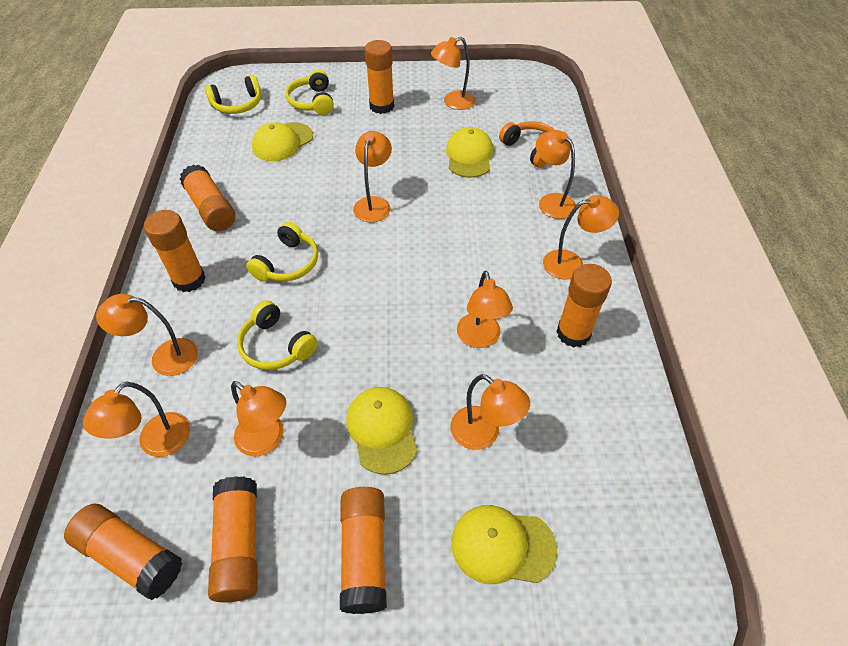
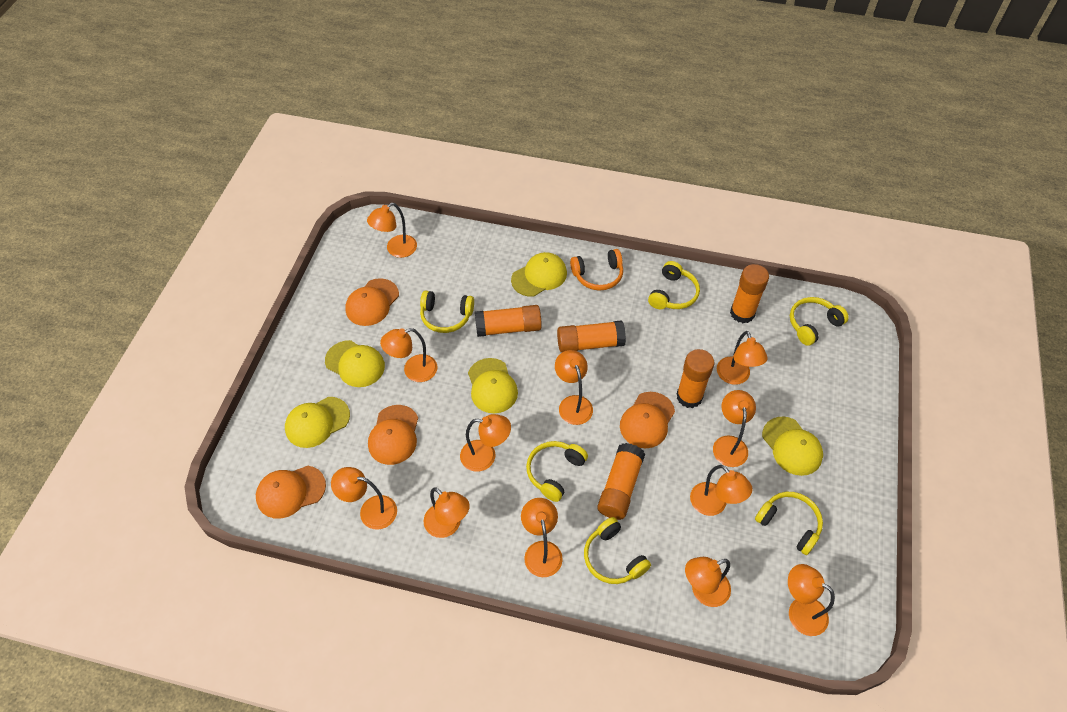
orange cap: none = 0 -> [256,466,326,519] [345,278,399,326] [368,405,418,465] [620,392,675,448] = 4
orange glue stick: [64,504,183,600] [144,210,206,292] [180,164,235,231] [208,476,257,603] [340,487,387,614] [365,40,394,114] [556,264,612,347] = 7 -> [475,305,542,337] [557,320,626,353] [597,443,645,520] [677,349,714,408] [730,264,769,323] = 5
orange lamp: [83,382,190,457] [96,294,198,376] [231,381,286,456] [353,131,392,222] [431,37,476,110] [450,374,530,450] [457,271,513,348] [536,130,576,219] [543,195,619,280] = 9 -> [331,467,397,529] [367,203,417,258] [380,328,438,382] [424,487,470,538] [460,414,511,472] [521,498,563,577] [555,350,593,425] [685,557,731,607] [690,465,752,516] [713,390,756,467] [717,331,768,385] [788,564,835,636] = 12
yellow cap: [252,122,313,161] [346,387,418,475] [446,127,493,178] [451,505,557,584] = 4 -> [285,397,350,448] [325,340,385,387] [468,358,518,413] [511,252,567,297] [762,417,823,476] = 5
yellow headphones: [205,75,261,114] [237,300,318,370] [246,222,318,282] [285,70,334,115] = 4 -> [420,291,474,333] [526,441,588,502] [584,517,651,584] [648,261,700,309] [755,492,823,555] [790,297,849,346] = 6

